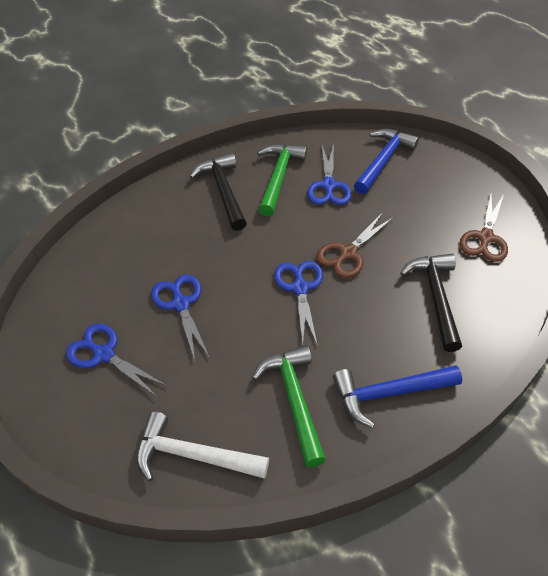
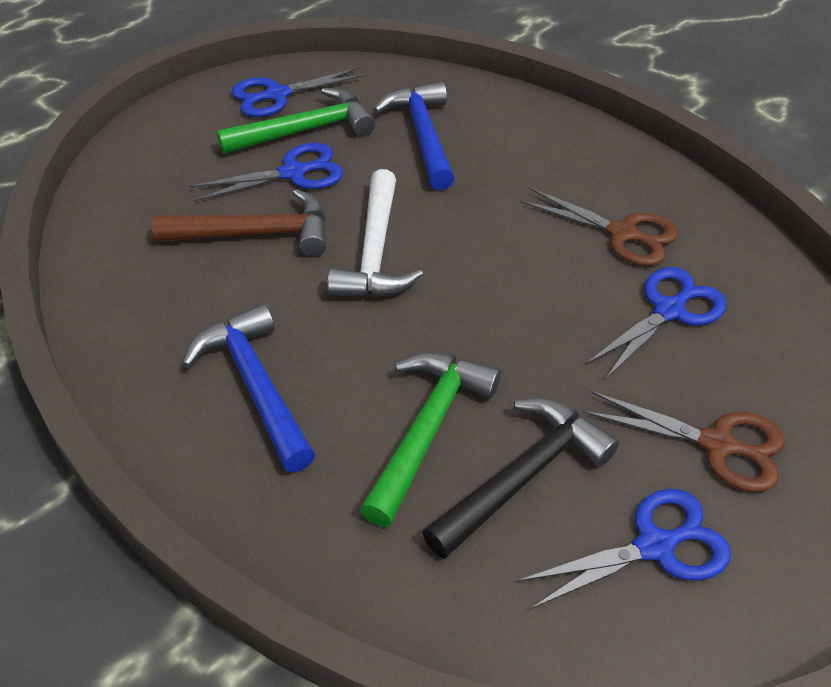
black hammer: [189,153,247,231] [400,254,462,352] = 2 -> [422,398,619,559] = 1
brown hammer: none = 0 -> [152,189,327,256] = 1

